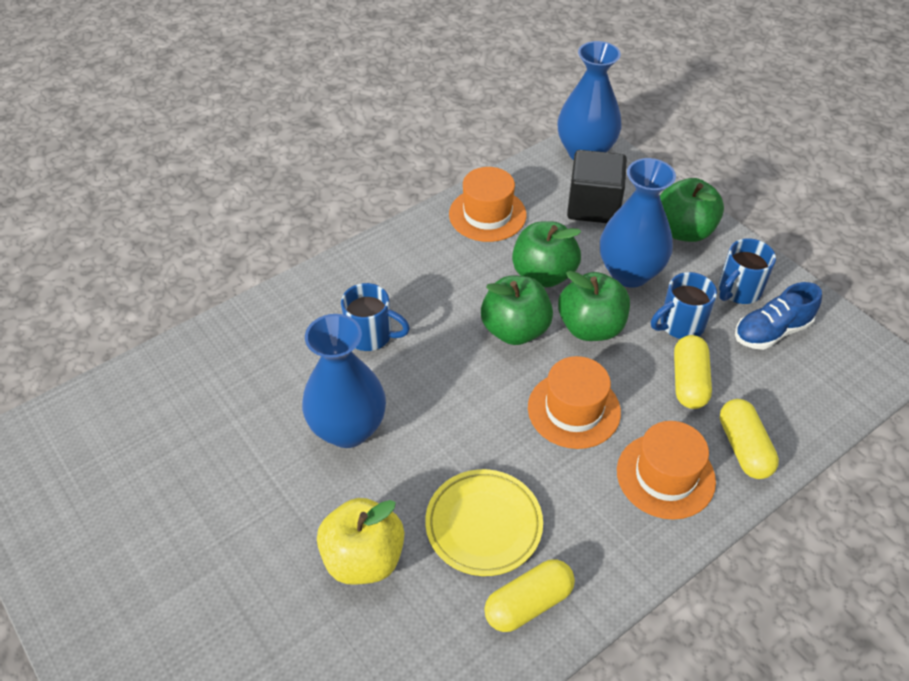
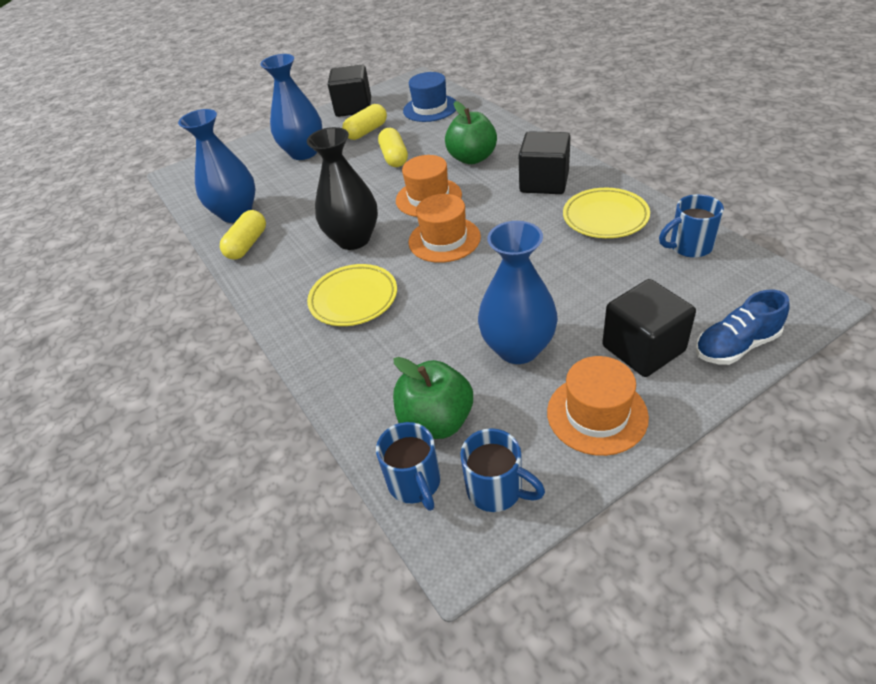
black cube: [567,150,627,223] = 1 -> [328,65,371,117] [519,131,570,194] [602,279,696,377] = 3
black vase: none = 0 -> [307,127,378,250] = 1
blue hat: none = 0 -> [403,72,456,122] = 1
green apple: [481,275,553,345] [512,221,581,288] [558,271,630,341] [660,178,724,242] = 4 -> [393,357,473,439] [445,101,497,164] = 2
yellow apple: [317,498,404,585] = 1 -> none = 0
yellow plate: [425,469,543,576] = 1 -> [307,264,397,326] [563,188,650,238] = 2

